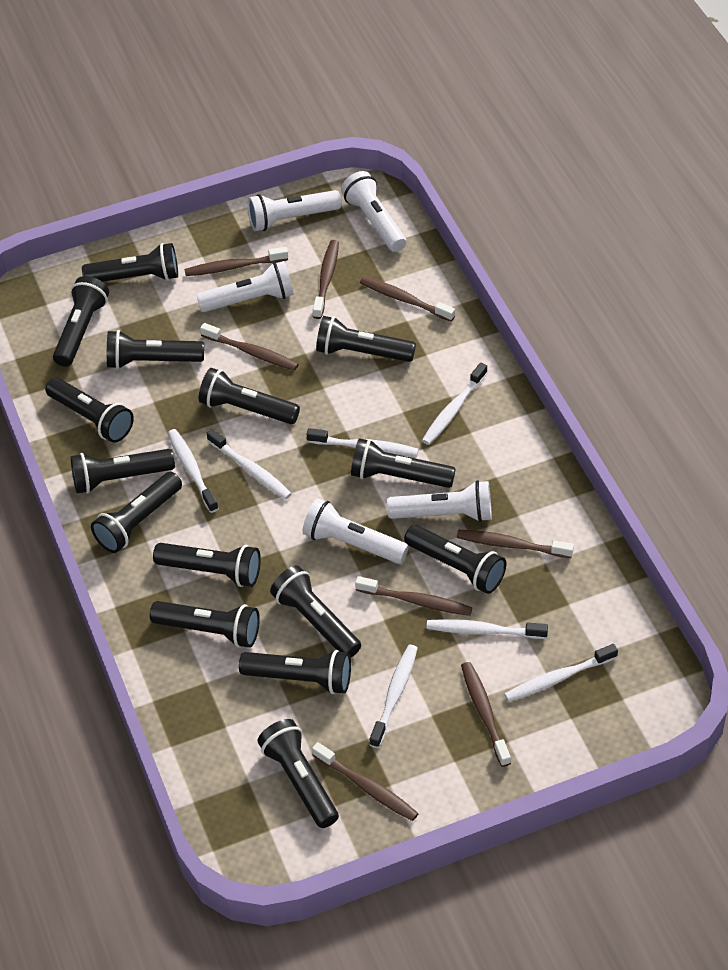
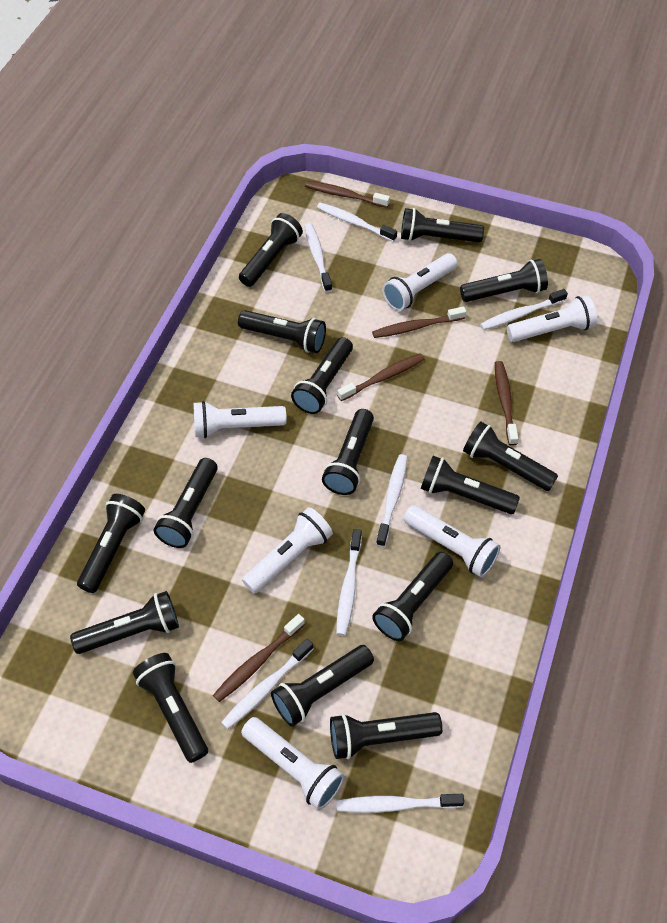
brown toothbrush: [184,247,288,276] [200,323,299,371] [312,742,419,821] [313,240,339,319] [355,576,472,616] [360,277,455,322] [457,530,574,558] [461,662,511,767] = 8 -> [213,614,305,702] [305,181,390,208] [337,353,425,401] [372,306,466,338] [495,361,518,446] = 5
white flashlight: [196,261,294,312] [248,190,342,231] [303,498,409,564] [341,171,406,252] [387,480,492,522] = 5 -> [193,401,287,438] [241,717,345,810] [242,507,333,594] [383,253,457,311] [404,505,500,577] [507,295,597,342] = 6

